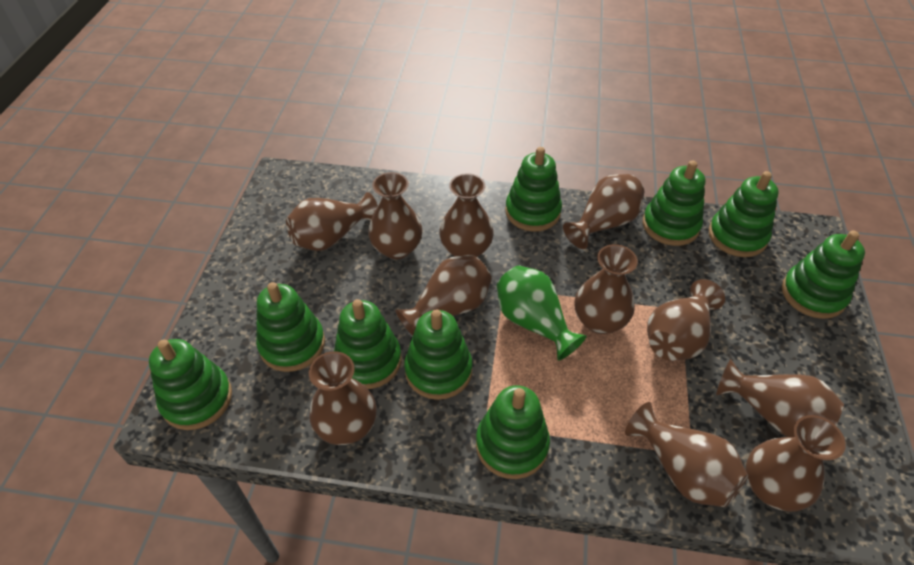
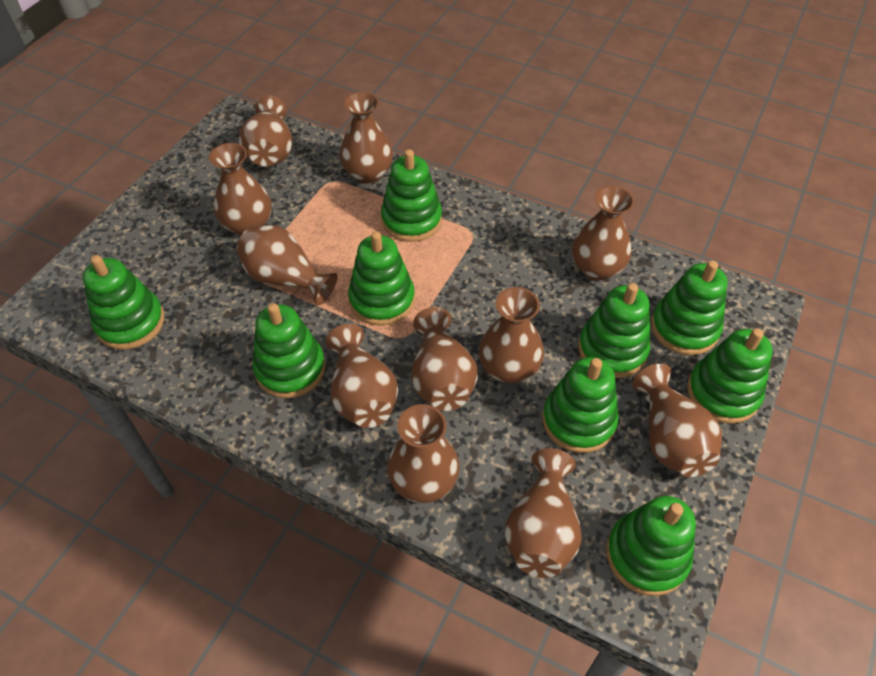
green vase: [497,265,587,361] = 1 -> none = 0

